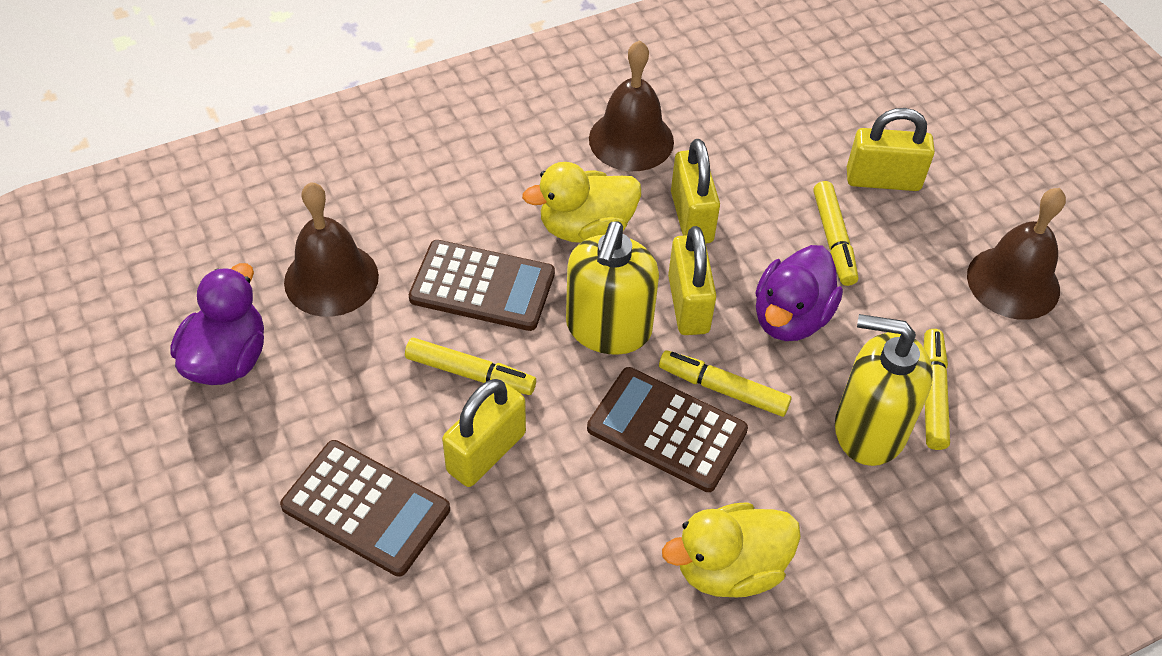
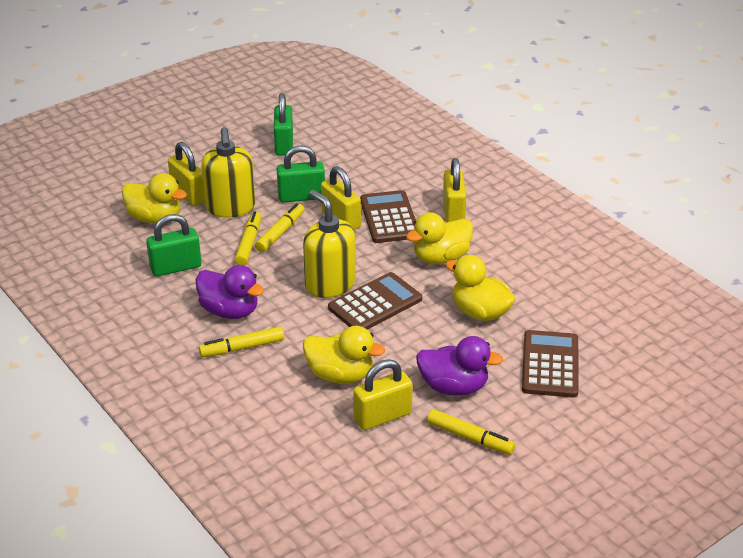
brown bell: [284,182,379,317] [589,40,674,171] [967,188,1066,320] = 3 -> none = 0
green padlock: none = 0 -> [146,214,201,277] [274,93,293,156] [277,145,325,202] = 3
yellow duck: [522,162,641,243] [662,502,801,597] = 2 -> [122,173,187,224] [303,326,385,384] [406,212,473,264] [445,255,515,321] = 4

